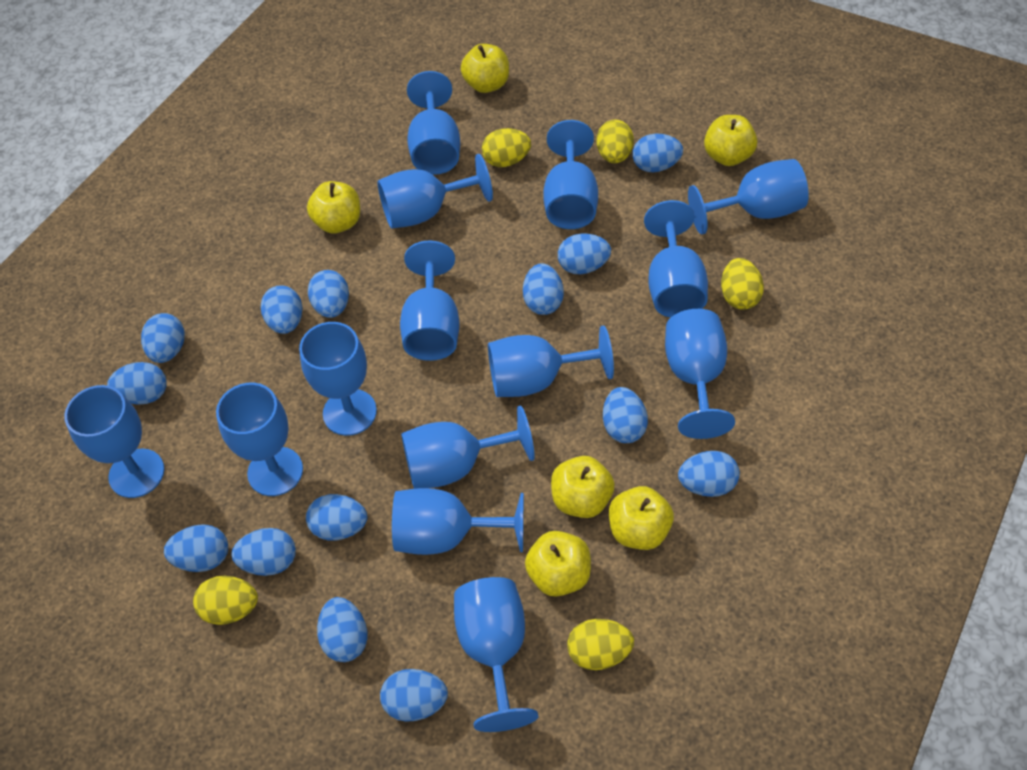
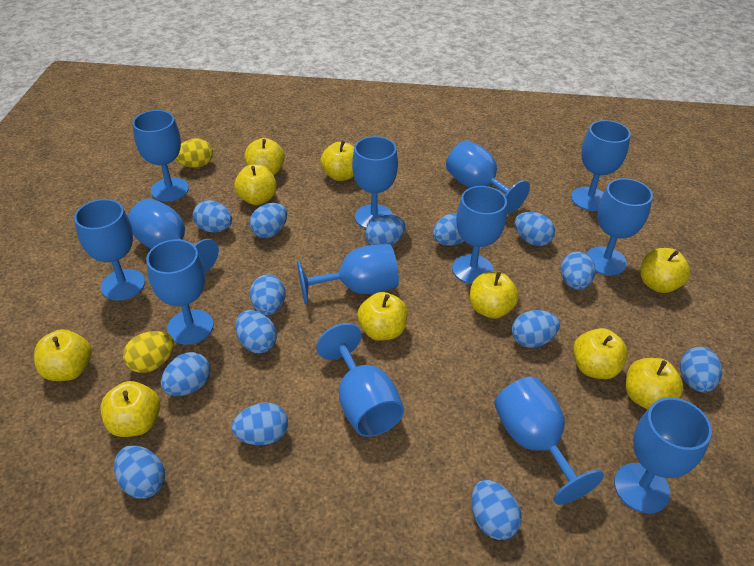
blue goblet: [64,385,165,498] [216,383,303,496] [299,322,377,436] [377,154,493,229] [392,488,524,555] [400,240,459,361] [401,406,535,489] [407,71,460,175] [454,577,538,732] [488,326,614,397] [543,120,598,229] [644,200,708,318] [665,309,735,439] [688,159,809,235] = 14 -> [74,199,145,300] [128,198,219,273] [133,110,189,202] [146,239,214,345] [297,244,399,304] [316,323,404,437] [352,136,398,229] [446,140,530,214] [452,186,507,284] [494,377,604,505] [571,120,631,211] [586,178,653,276] [614,398,712,514] = 13
yellow apple: [307,181,360,233] [461,44,509,93] [525,531,591,597] [551,456,615,518] [609,486,674,550] [704,115,757,166] = 6 -> [34,329,92,381] [100,381,160,437] [234,164,277,205] [245,138,285,175] [320,141,354,181] [358,292,408,341] [470,272,519,319] [573,328,628,379] [626,358,684,409] [640,248,690,293] = 10
yellow egg: [193,576,258,625] [482,128,531,167] [567,619,634,670] [596,120,634,163] [721,258,764,310] = 5 -> [123,331,174,373] [175,138,213,168] = 2

